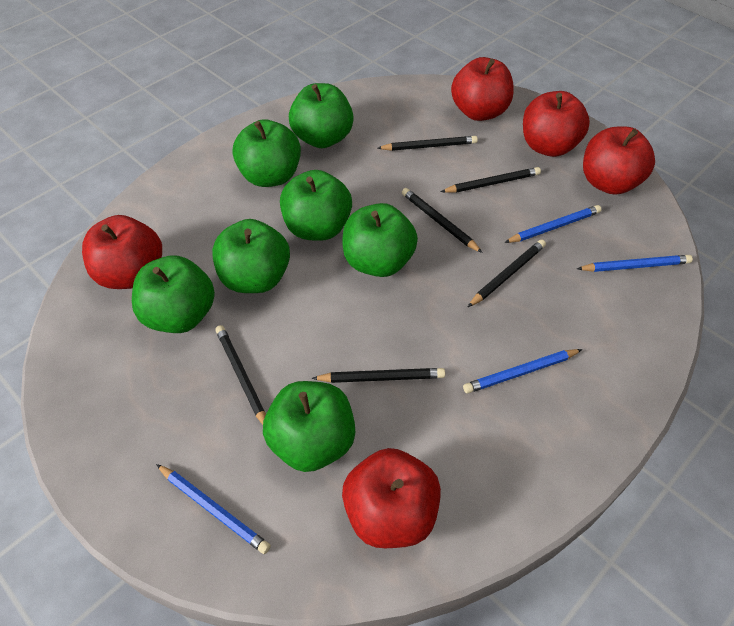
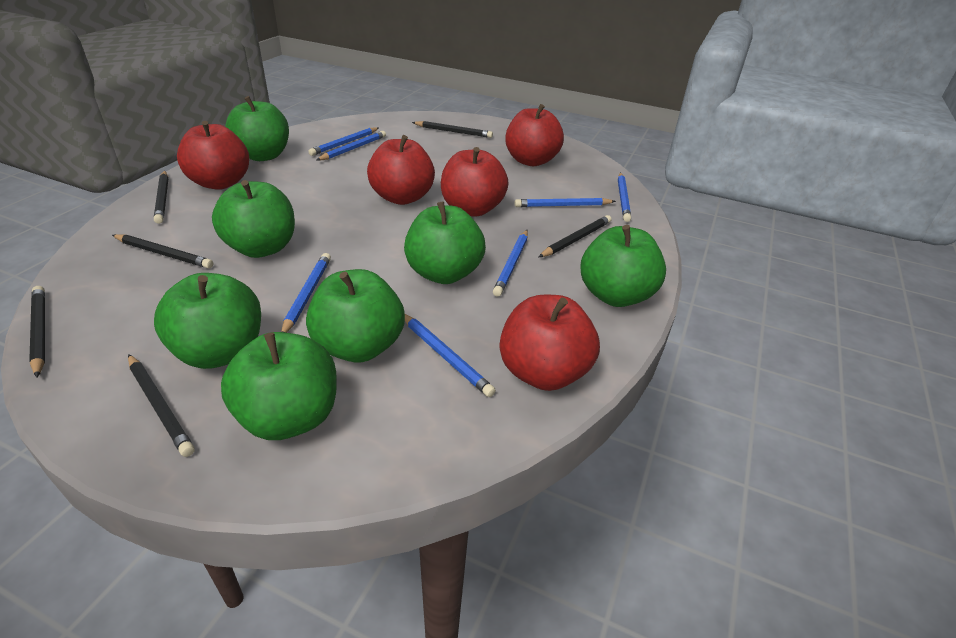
blue pencil: [156,464,271,554] [463,349,583,394] [504,205,602,243] [577,255,693,272] = 4 -> [281,253,331,333] [308,127,379,156] [316,131,386,161] [405,314,496,397] [493,230,528,296] [514,198,616,207] [618,172,631,222] = 7

